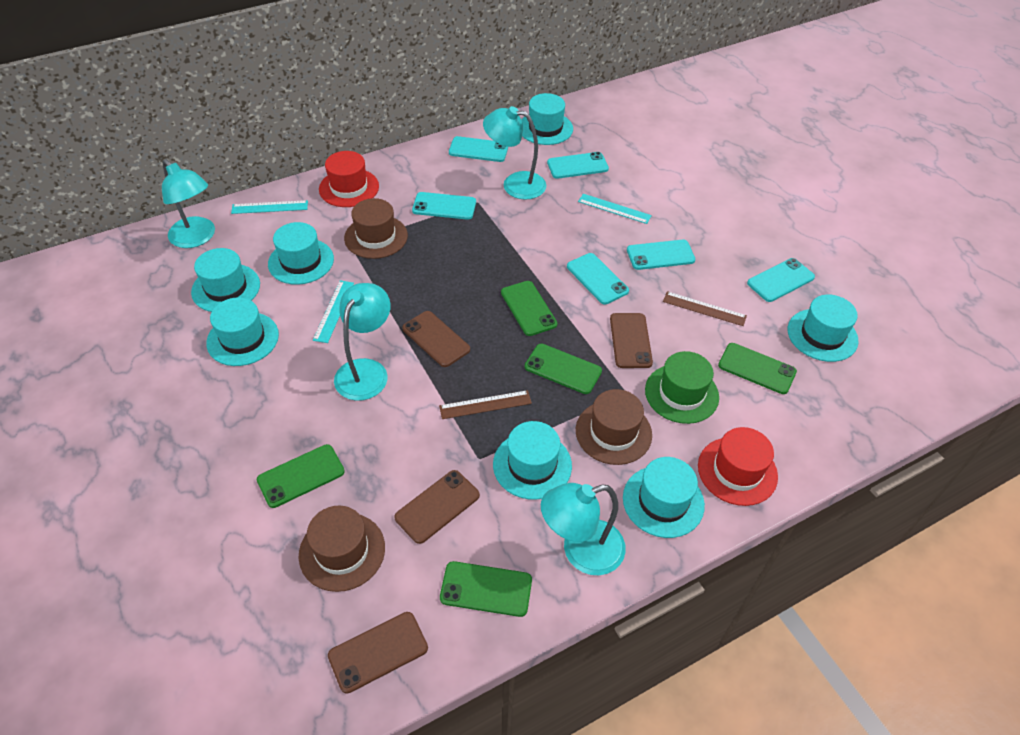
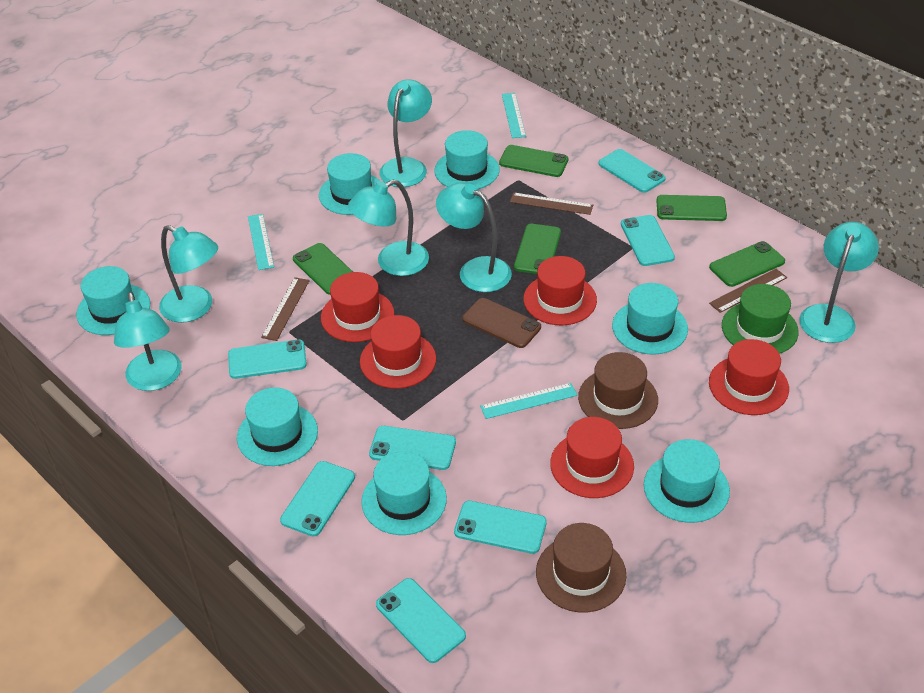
brown hat: [299,506,385,592] [344,198,408,259] [576,389,652,465] = 3 -> [536,523,626,613] [578,352,658,429] = 2
brown phone: [328,612,428,694] [394,470,480,544] [402,311,470,367] [610,313,653,368] = 4 -> [462,298,541,348] = 1
brown ruler: [439,390,532,419] [663,291,747,326] = 2 -> [261,277,310,341] [510,192,593,215] [709,269,787,313] = 3
red hat: [319,151,379,207] [698,427,778,506] = 2 -> [321,272,394,342] [360,315,436,389] [523,256,597,325] [550,417,634,498] [709,339,789,415] = 5
turquoise lamp: [162,159,215,248] [334,283,391,401] [483,106,546,200] [541,483,626,575] = 4 -> [114,292,182,391] [159,225,218,323] [348,179,429,276] [379,79,432,187] [436,182,512,292] [799,222,879,343] = 6
turquoise phone: [412,192,476,220] [449,136,508,162] [547,152,609,179] [567,253,629,304] [627,240,695,270] [747,258,815,302] = 6 -> [228,340,307,379] [280,461,355,537] [369,426,456,470] [376,578,466,663] [454,501,547,554] [598,149,666,193] [621,215,675,266] = 7

